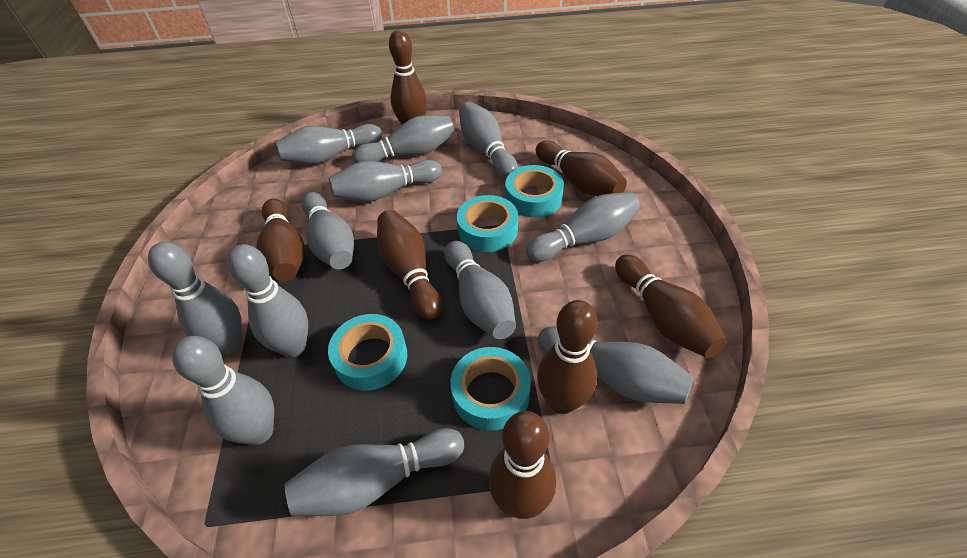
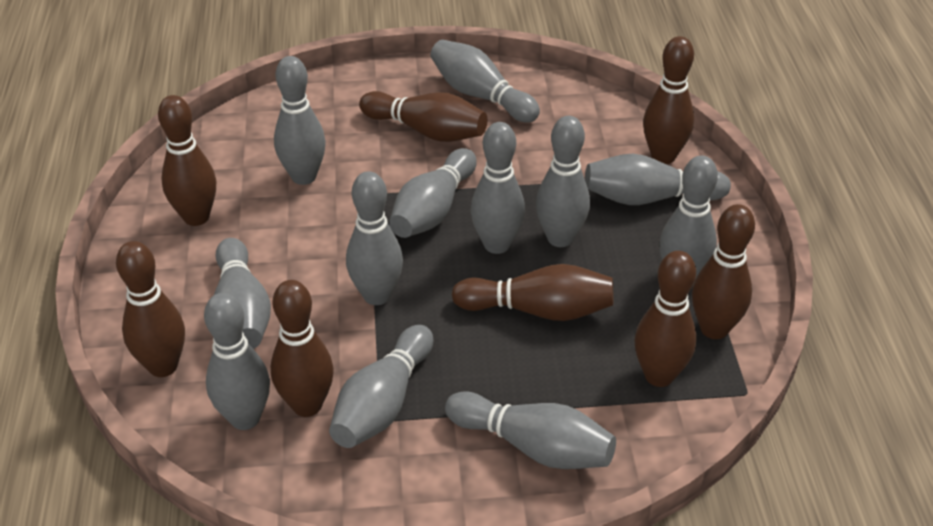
brown bowling pin: [256,199,305,282] [377,210,442,320] [389,30,427,125] [489,411,556,519] [536,140,627,196] [537,300,598,414] [615,255,727,358] = 7 -> [116,241,185,377] [158,95,216,226] [271,280,334,417] [359,91,487,142] [451,264,613,321] [634,251,696,387] [643,36,694,164] [692,204,755,339] = 8
turquoise tape: [328,314,407,391] [450,347,531,431] [457,195,518,252] [505,165,564,218] = 4 -> none = 0

